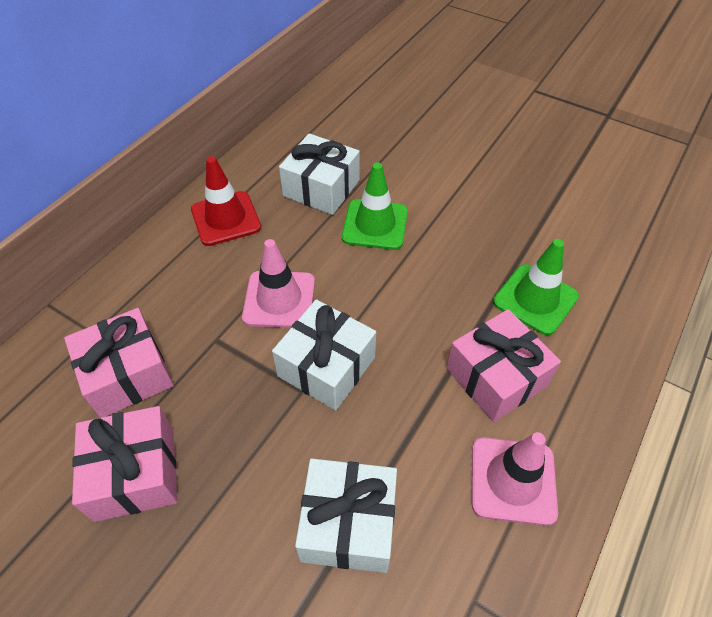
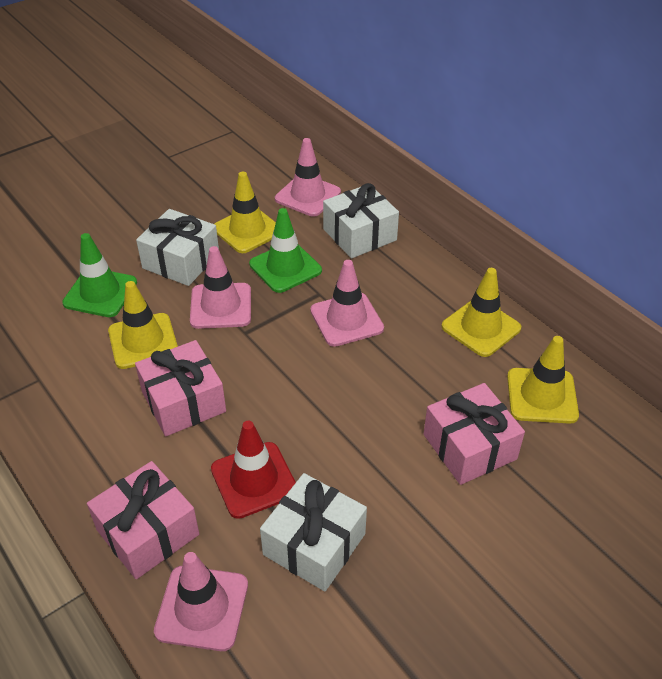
pink traffic cone: [242,239,315,328] [472,432,558,526] = 2 -> [154,552,248,651] [190,246,251,329] [275,138,341,217] [310,260,384,347] = 4
yellow traffic cone: none = 0 -> [108,281,178,369] [215,172,276,253] [442,268,521,357] [507,336,579,424] = 4

